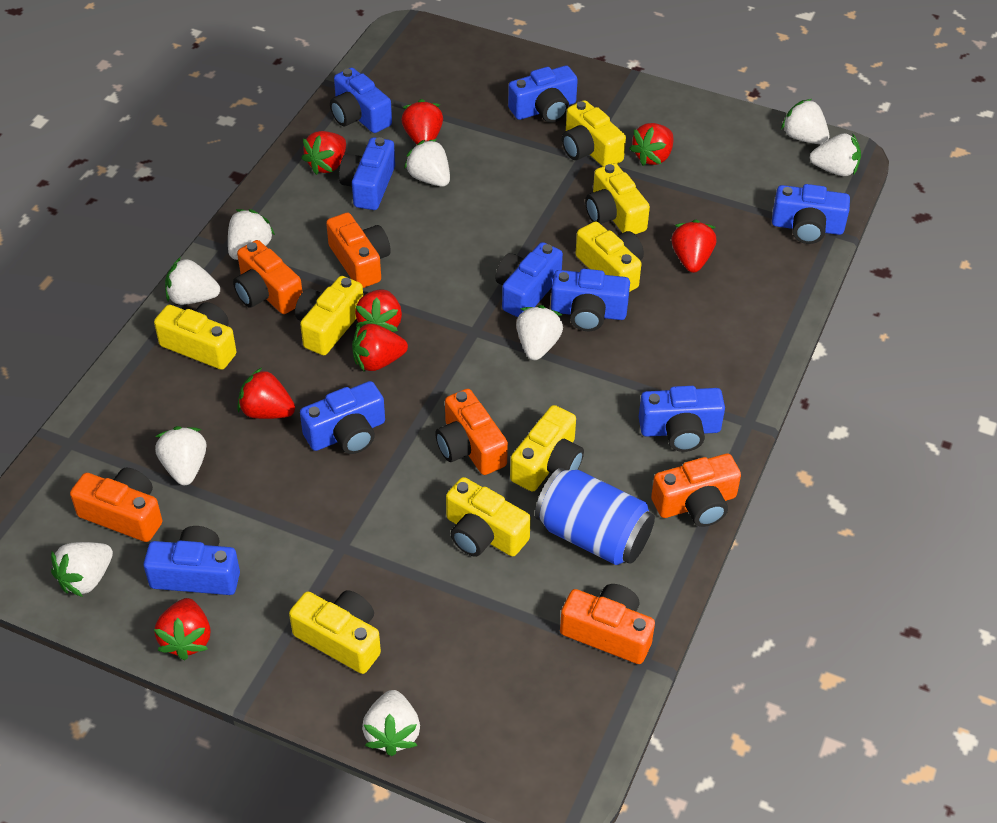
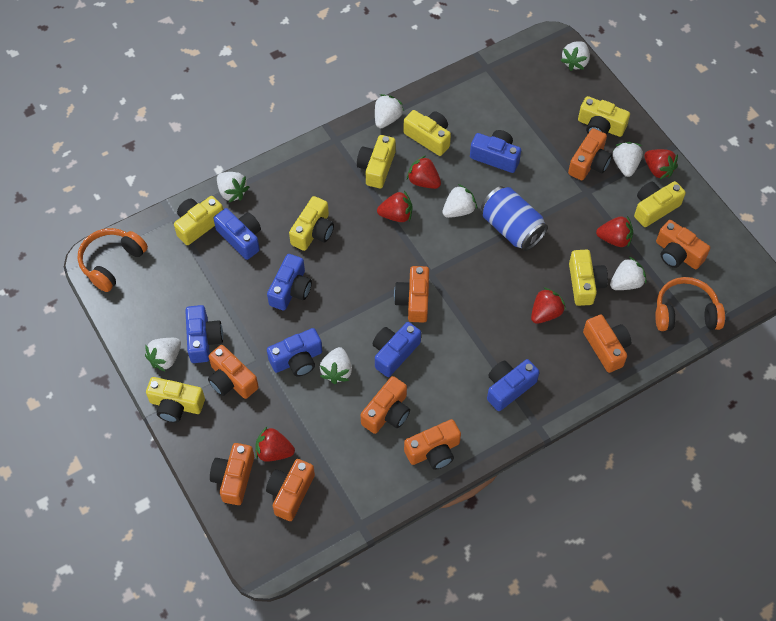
blue camera: [143,526,240,595] [300,381,385,454] [330,68,392,133] [339,137,395,210] [495,242,563,317] [508,66,578,123] [551,269,630,331] [639,386,725,452] [772,184,850,244] = 9 -> [185,305,223,363] [213,208,261,260] [267,254,312,310] [267,328,322,377] [373,322,421,377] [470,130,521,173] [487,359,539,411] = 7
orange camera: [70,468,162,542] [233,240,302,314] [326,213,391,288] [435,389,508,475] [560,584,655,664] [651,454,741,527] = 6 -> [208,345,259,399] [210,443,254,505] [266,459,315,521] [361,376,410,434] [394,266,429,323] [404,419,461,470] [568,128,612,180] [583,314,631,373] [656,220,710,269] = 9
orange headphones: none = 0 -> [77,228,148,292] [655,277,725,331] = 2
red strawberry: [154,598,211,660] [237,368,295,419] [301,131,346,175] [352,324,408,372] [355,289,402,332] [401,99,443,144] [629,123,674,166] [672,220,716,273] = 8 -> [255,427,295,462] [377,191,412,222] [407,155,441,189] [531,287,566,324] [596,216,633,247] [644,149,678,180] = 6
white strawberry: [51,542,113,597] [155,426,207,485] [165,257,220,305] [228,209,275,260] [362,690,420,756] [404,139,450,187] [516,305,563,360] [781,99,829,144] [810,133,861,176] = 9 -> [145,338,181,372] [217,172,249,202] [320,347,352,384] [375,94,404,128] [442,184,477,218] [560,41,590,71] [610,257,646,290] [613,142,643,177] = 8

